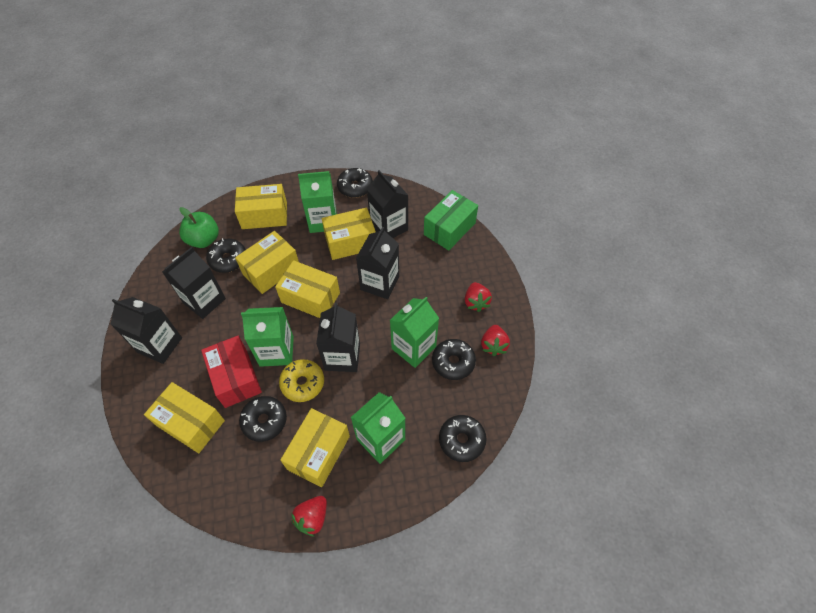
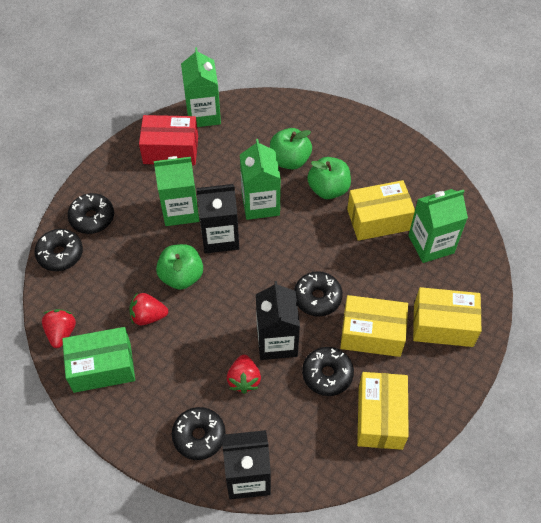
black carton: [110,297,182,364] [162,247,226,319] [316,303,360,372] [356,227,399,299] [367,170,409,238] = 5 -> [196,184,239,253] [222,430,271,500] [256,281,300,360] = 3
green apple: [179,207,219,248] = 1 -> [156,244,203,290] [270,128,312,170] [307,157,351,199] = 3
yellow box: [144,382,225,453] [235,184,287,229] [235,231,299,294] [275,260,340,318] [280,408,350,487] [322,207,376,260] = 6 -> [340,295,408,357] [347,180,415,241] [357,372,409,450] [413,287,481,347] = 4
yellow donut: [279,359,324,402] = 1 -> none = 0

